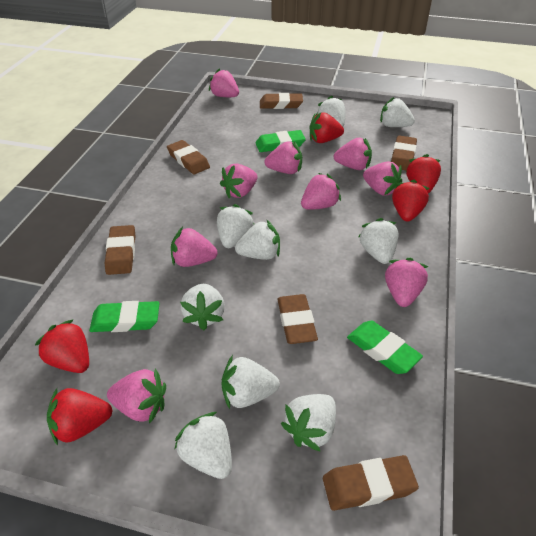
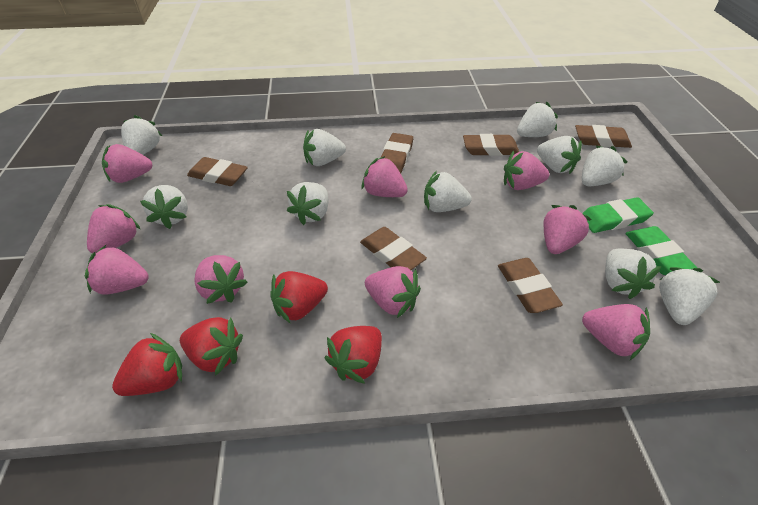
green eraser: [89,301,160,332] [255,130,306,152] [347,321,423,374] = 3 -> [582,197,654,233] [625,226,697,275] = 2
red strawberry: [35,319,89,373] [47,388,113,446] [309,112,344,143] [392,180,429,222] [406,154,441,193] = 5 -> [112,333,182,396] [180,317,243,376] [270,271,328,324] [325,326,382,384] = 4
white strawberry: [174,412,232,479] [180,284,225,330] [217,204,255,248] [221,355,280,409] [235,220,280,260] [281,394,336,452] [316,96,346,127] [359,218,399,264] [380,97,415,127] = 9 -> [121,115,162,155] [140,185,188,229] [287,182,328,225] [303,129,346,166] [424,171,472,212] [517,102,558,137] [537,136,582,174] [582,146,627,186] [605,249,662,299] [659,267,720,325] = 10

